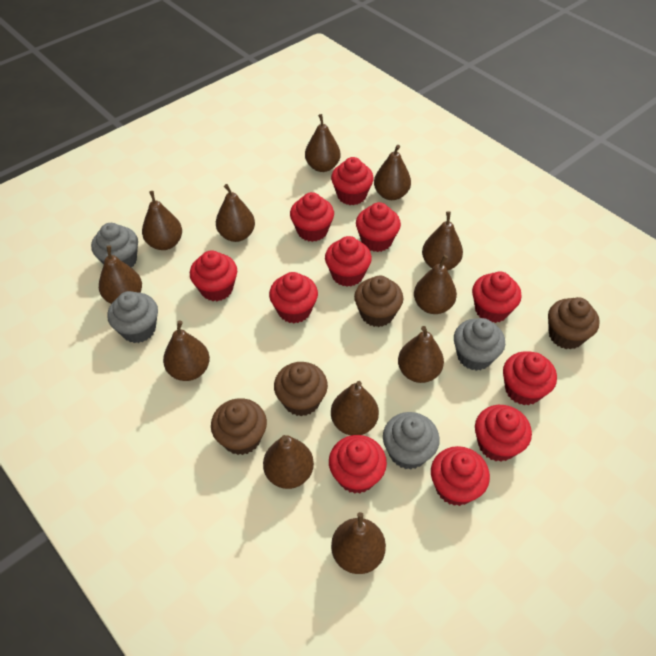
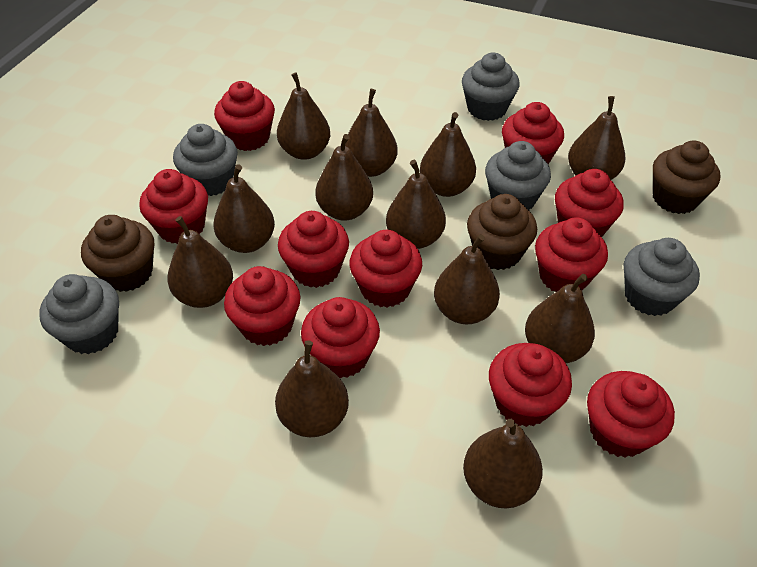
brown cupcake: [211,398,267,455] [274,362,328,416] [354,276,403,327] [548,297,600,350] = 4 -> [81,215,154,292] [467,194,537,270] [653,141,720,214] = 3
grey cupcake: [91,223,138,268] [107,291,158,343] [383,412,440,470] [454,318,505,371] = 4 -> [39,274,119,354] [173,124,238,196] [462,53,520,121] [485,141,551,210] [624,238,700,316] = 5

